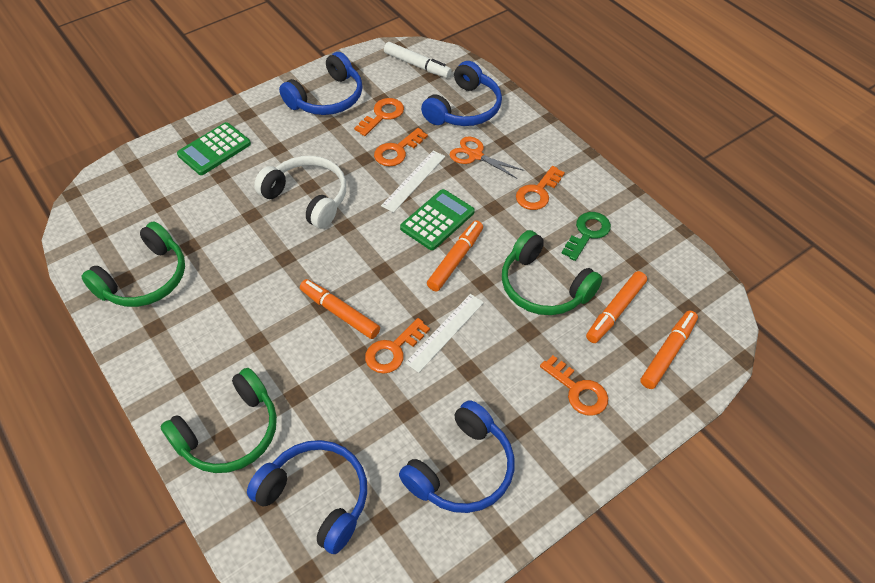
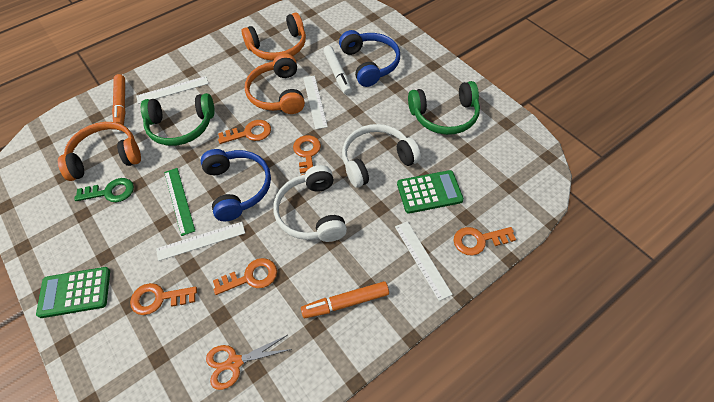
blue headphones: [247,440,367,554] [279,52,362,115] [399,400,515,513] [421,61,502,126] = 4 -> [201,149,271,221] [339,30,400,87] = 2
green headphones: [81,222,185,307] [160,368,277,473] [502,230,602,315] = 3 -> [141,93,215,146] [408,81,480,135] = 2
green ruler: none = 0 -> [164,168,195,236] = 1
orange headphones: none = 0 -> [58,122,141,181] [242,12,306,61] [245,53,305,114] = 3
orange marker: [300,279,380,339] [427,220,483,291] [586,271,647,343] [640,310,698,389] = 4 -> [112,74,126,125] [301,281,389,318] = 2
white headphones: [254,156,347,229] = 1 -> [273,165,347,242] [342,124,421,188] = 2
white ruler: [381,150,445,213] [405,294,484,373] = 2 -> [136,76,209,104] [156,222,245,261] [303,75,328,129] [395,221,453,301] = 4

